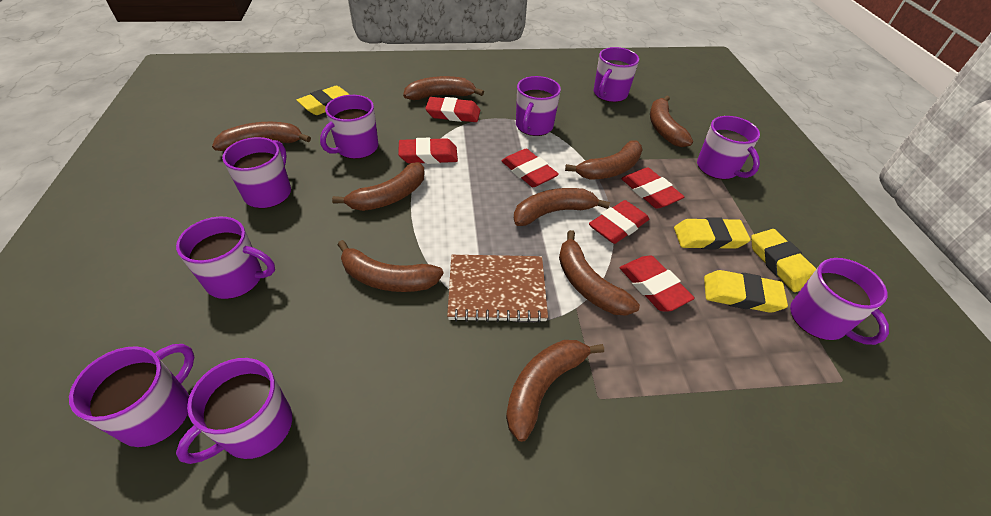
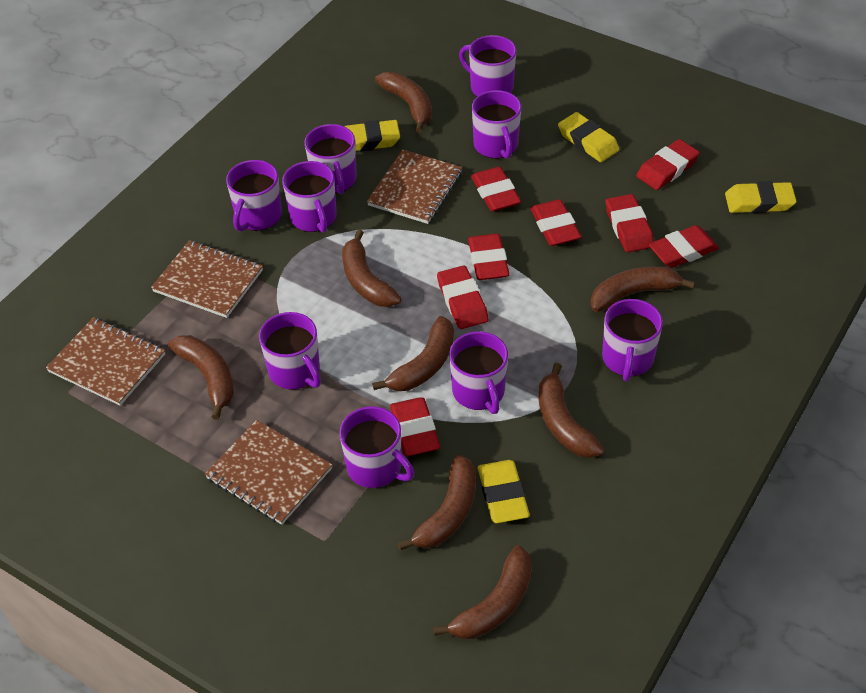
brown banana: [212,122,311,151] [332,162,425,211] [338,240,444,292] [403,76,484,100] [506,340,604,442] [514,188,610,226] [559,230,640,315] [565,141,643,180] [650,96,693,147] = 9 -> [168,335,234,420] [342,229,402,307] [372,316,454,391] [375,72,432,133] [398,454,476,551] [433,545,532,639] [539,363,604,458] [591,266,695,312] = 8
brown notebook: [447,255,548,323] = 1 -> [46,317,165,406] [151,240,263,318] [205,420,332,525] [367,150,462,224] = 4
red eraser: [398,138,458,164] [425,97,480,122] [502,149,559,187] [589,200,649,244] [620,255,695,311] [621,168,684,209] = 6 -> [390,397,440,456] [437,265,488,329] [468,234,510,280] [471,167,521,211] [530,200,581,246] [606,194,654,252] [636,139,700,190] [649,225,719,268] = 8

